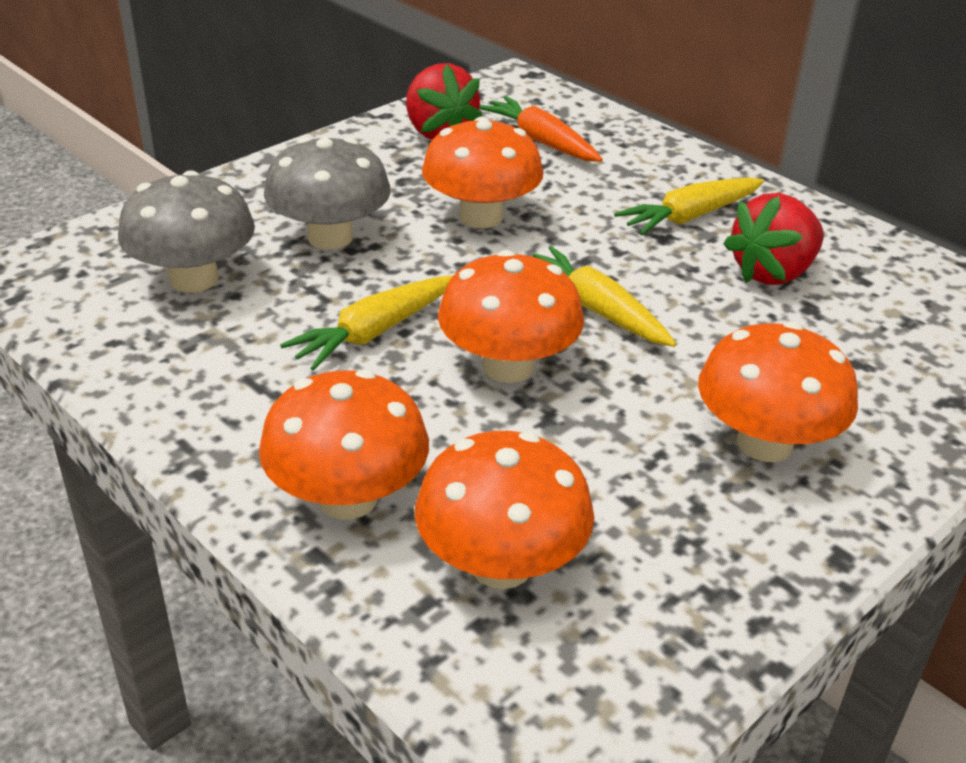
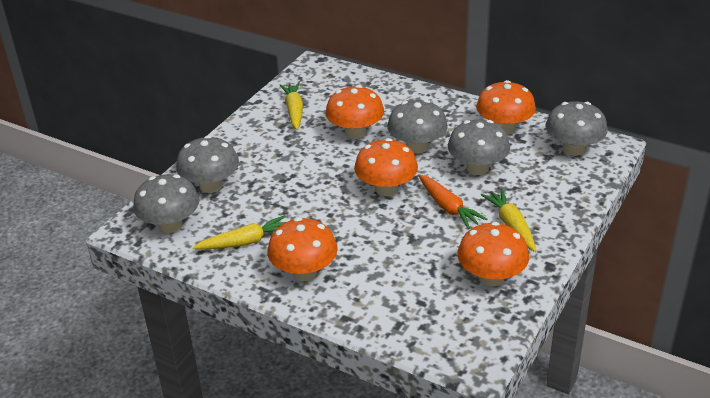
grey mushroom: [118,170,255,293] [264,137,391,250] = 2 -> [133,174,199,233] [176,136,239,193] [387,100,448,154] [448,120,510,175] [545,101,608,156] = 5
red strawberry: [406,63,483,140] [724,193,824,285] = 2 -> none = 0

